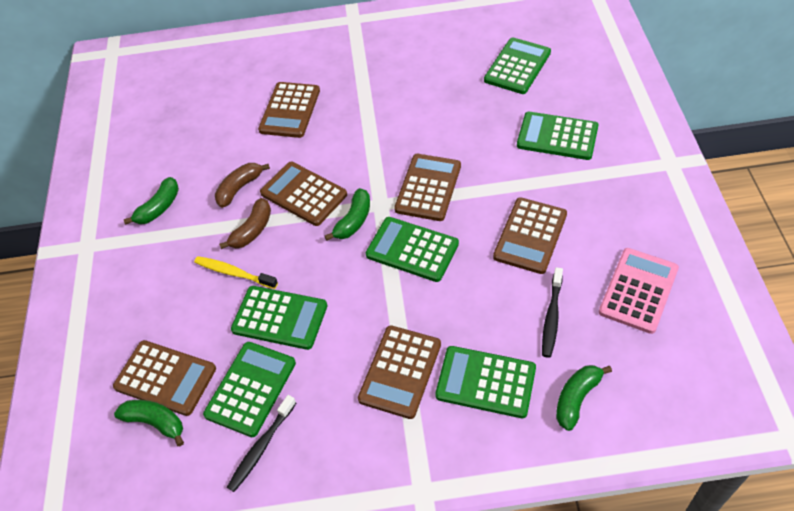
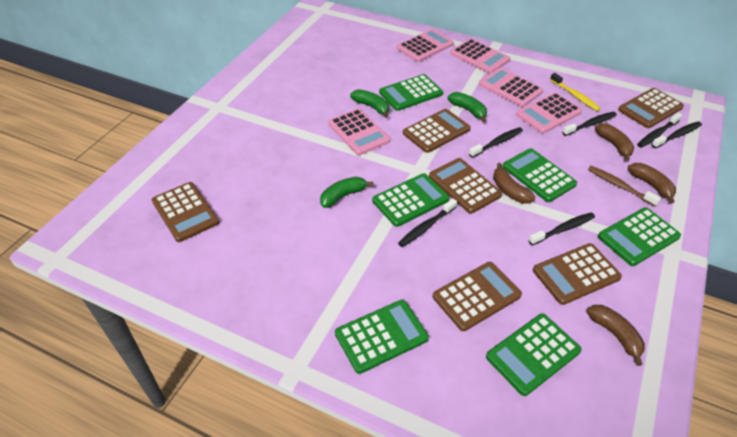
black toothbrush: [227,395,296,492] [542,267,563,358] = 2 -> [398,199,457,247] [469,127,523,158] [529,213,595,245] [562,112,617,136] [637,112,682,148] [652,121,702,148] = 6
brown banana: [215,163,270,208] [219,198,271,249] = 2 -> [493,163,535,204] [587,305,645,366] [595,123,634,161] [628,163,676,203] = 4
brown toothbrush: none = 0 -> [588,166,661,206] = 1
green banana: [114,400,184,446] [124,177,179,224] [325,188,370,241] [556,365,612,431] = 4 -> [320,177,373,208] [350,89,389,118] [448,92,487,122] = 3
pink calculator: [599,248,679,334] = 1 -> [328,108,390,155] [397,29,454,62] [450,39,510,74] [479,68,543,107] [516,92,582,133] = 5

